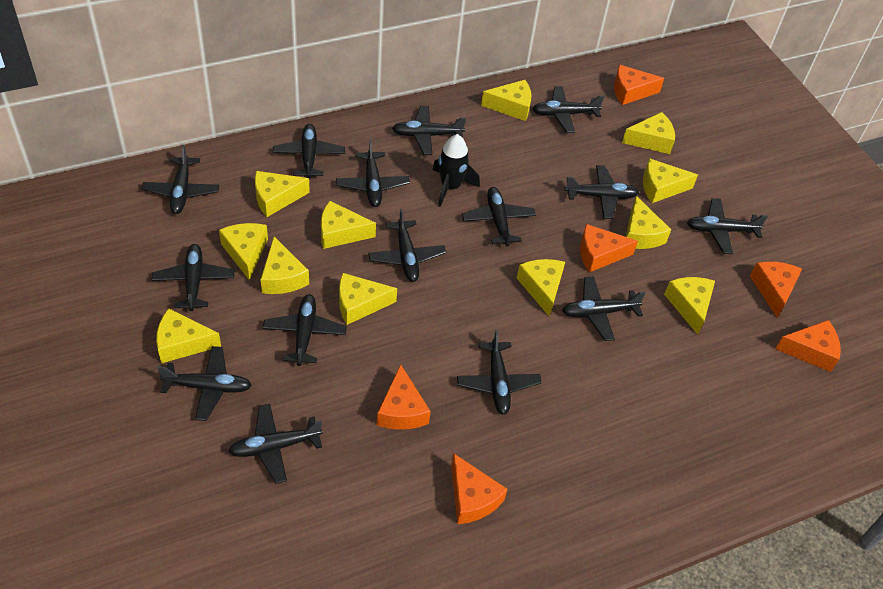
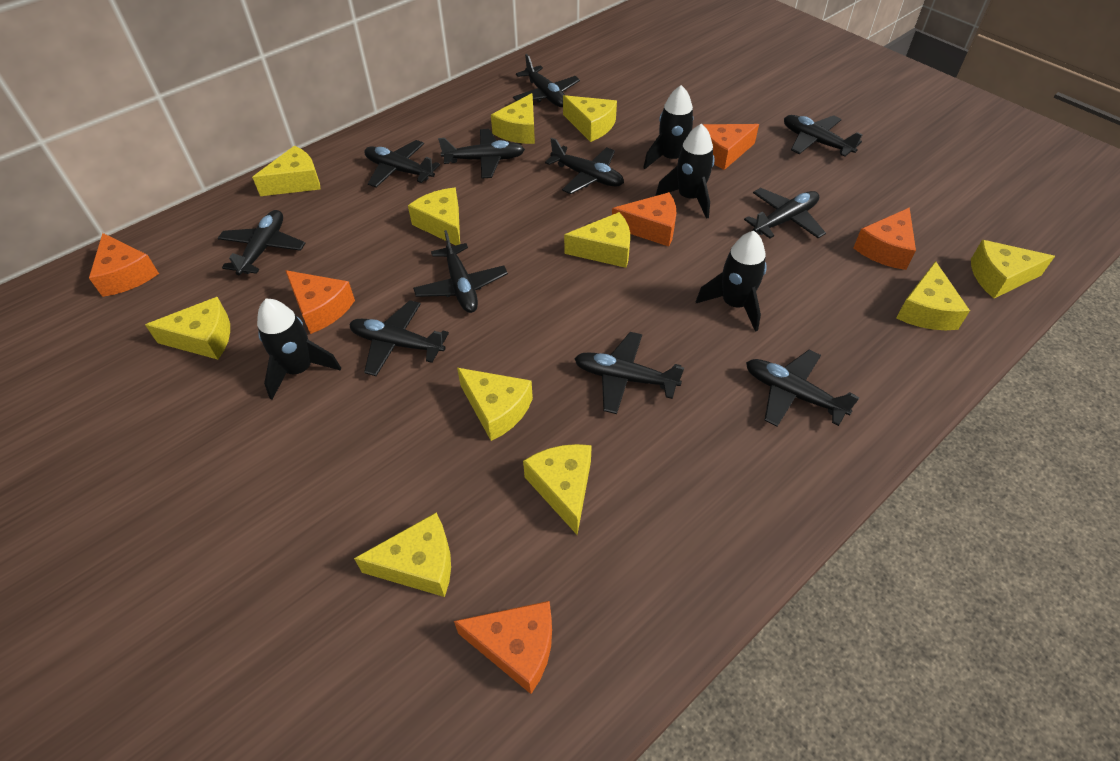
black plane: [142,145,219,214] [152,244,234,311] [158,346,252,421] [228,404,322,484] [263,294,347,366] [273,124,345,179] [336,139,410,207] [368,209,446,282] [392,106,466,155] [457,330,541,415] [462,187,536,247] [532,86,604,133] [562,276,646,341] [564,165,639,219] [687,198,768,254] = 15 -> [218,210,305,275] [349,300,449,376] [364,140,440,187] [413,230,508,313] [438,129,525,179] [513,54,580,107] [545,138,624,194] [574,332,684,414] [744,188,826,239] [746,350,860,427] [784,115,862,157] = 11
black rocket: [432,134,480,207] = 1 -> [257,299,341,400] [643,85,693,169] [655,123,715,219] [696,231,767,332] = 4
yellow cheese: [156,308,221,363] [219,223,268,280] [255,171,310,217] [260,237,309,294] [321,201,376,249] [339,273,397,325] [481,80,531,121] [517,259,565,317] [622,112,675,154] [626,196,671,249] [643,158,698,203] [664,277,715,335] = 12 -> [145,297,230,360] [252,146,320,196] [354,513,451,597] [408,188,460,245] [457,368,533,441] [491,93,535,144] [523,444,592,535] [563,95,617,142] [564,212,630,268] [896,261,970,330] [971,240,1055,298] = 11

